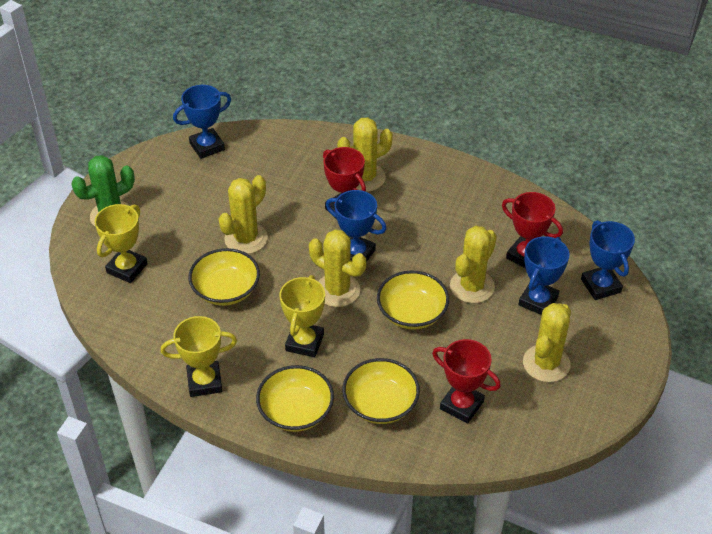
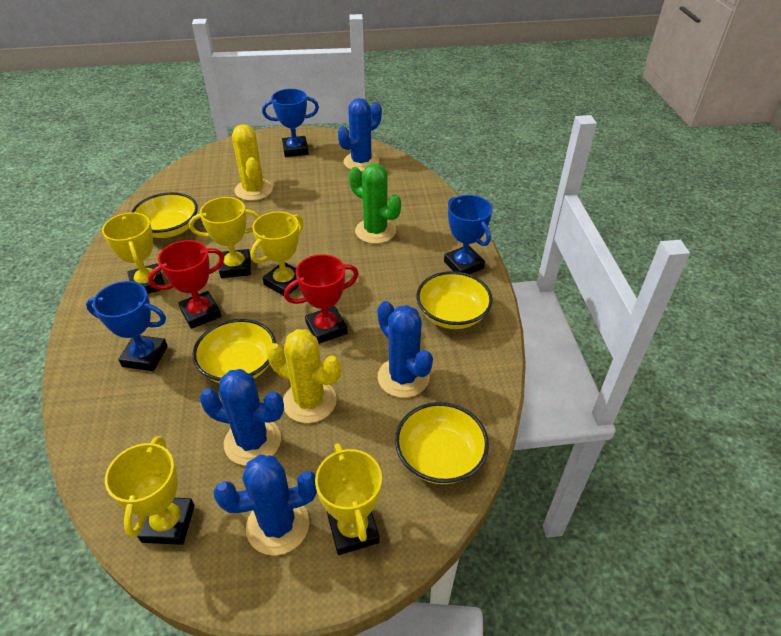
blue cactus: none = 0 -> [199,369,284,466] [214,455,317,556] [338,98,382,172] [377,301,433,398] = 4
blue trophy: [173,85,231,159] [326,190,387,262] [518,236,570,315] [581,220,635,300] = 4 -> [86,281,168,371] [262,89,319,157] [444,195,493,274] = 3
red trophy: [323,147,366,217] [432,339,501,424] [502,192,563,268] = 3 -> [148,240,224,329] [284,254,359,344] = 2
yellow cactus: [219,175,268,254] [309,229,366,307] [337,117,393,192] [450,226,497,303] [523,303,571,382] = 5 -> [232,124,273,201] [267,329,341,423] = 2
yellow trophy: [95,204,148,283] [161,316,237,397] [279,275,325,357] = 3 -> [102,212,165,294] [105,436,195,545] [189,197,260,278] [250,211,304,296] [315,443,382,555] = 5

